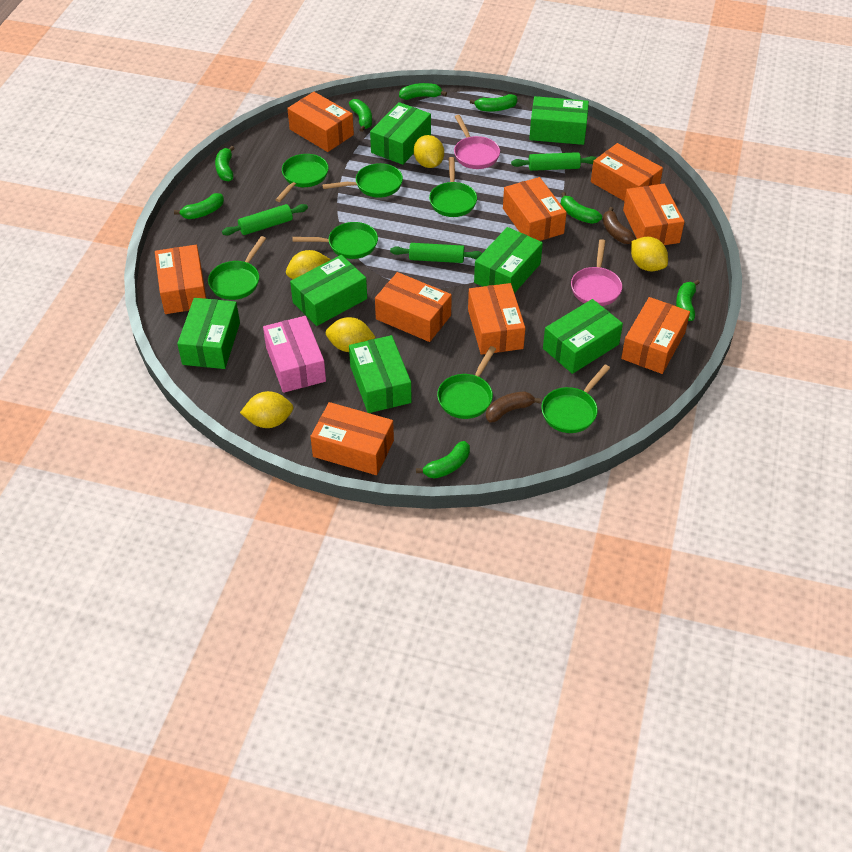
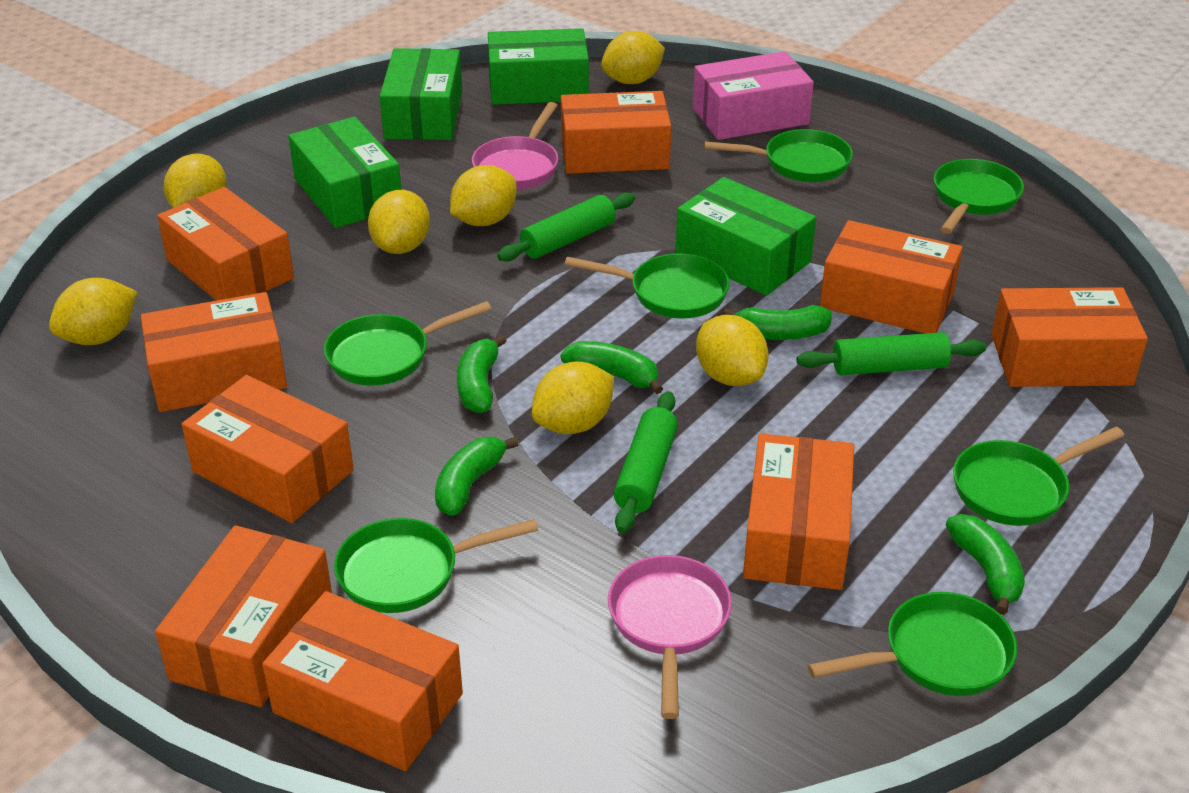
brown banana: [486,391,541,422] [603,207,636,244] = 2 -> none = 0
green banana: [174,193,224,219] [215,146,234,182] [349,99,372,132] [399,83,447,100] [416,441,470,479] [470,94,517,112] [561,192,602,224] [676,280,700,321] = 8 -> [435,437,519,516] [457,335,506,413] [561,341,663,394] [722,305,832,340] [946,514,1025,615] = 5
green box: [177,298,240,369] [290,255,367,326] [349,335,412,413] [370,102,431,165] [474,227,543,293] [529,96,589,145] [543,299,623,374] = 7 -> [288,117,401,228] [380,48,462,140] [488,28,589,105] [675,177,816,296] = 4
yellow lemon: [240,391,294,428] [286,250,331,279] [325,317,375,352] [414,135,444,168] [631,237,668,271] = 5 -> [49,278,137,345] [164,154,227,208] [368,190,430,254] [450,165,517,226] [532,362,614,434] [601,31,665,84] [696,315,768,386] = 7

